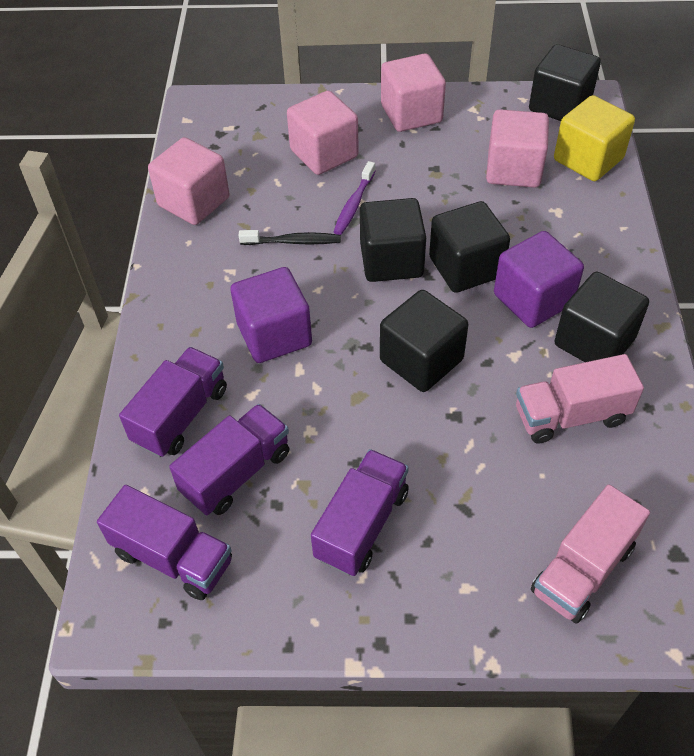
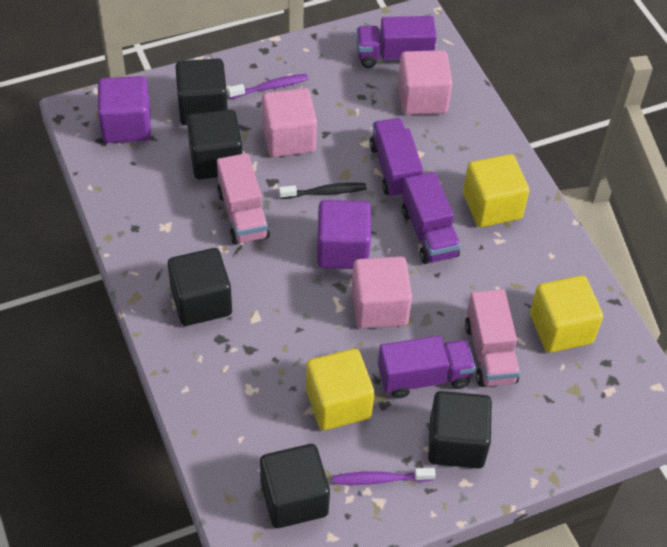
pink cube: [148,137,230,225] [287,91,359,175] [381,53,446,132] [486,109,549,188] = 4 -> [262,88,317,157] [352,256,412,329] [398,50,453,115] = 3
purple toothbrush: [334,161,375,235] = 1 -> [228,74,308,99] [333,468,436,485] = 2
yellow cube: [554,95,635,181] = 1 -> [306,349,374,430] [463,154,529,227] [530,276,603,353] = 3

